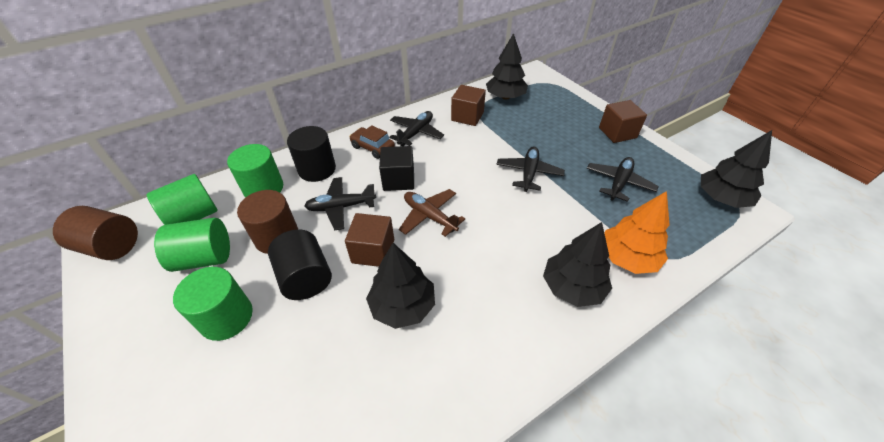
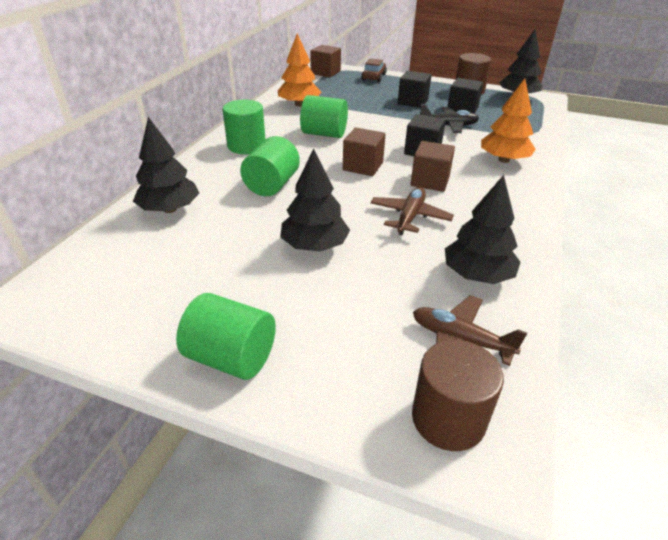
black cube: [379,146,414,191] = 1 -> [398,71,431,108] [404,114,446,156] [448,78,483,114] = 3
black cylinder: [268,229,332,300] [287,126,336,182] = 2 -> none = 0
black plane: [305,177,376,231] [389,111,444,146] [497,146,565,192] [587,157,659,202] = 4 -> [420,104,479,133] = 1
brown plane: [399,189,465,237] = 1 -> [370,187,454,235] [413,295,527,366] = 2
orange tree: [604,191,670,274] = 1 -> [278,33,321,107] [481,78,536,163] = 2

